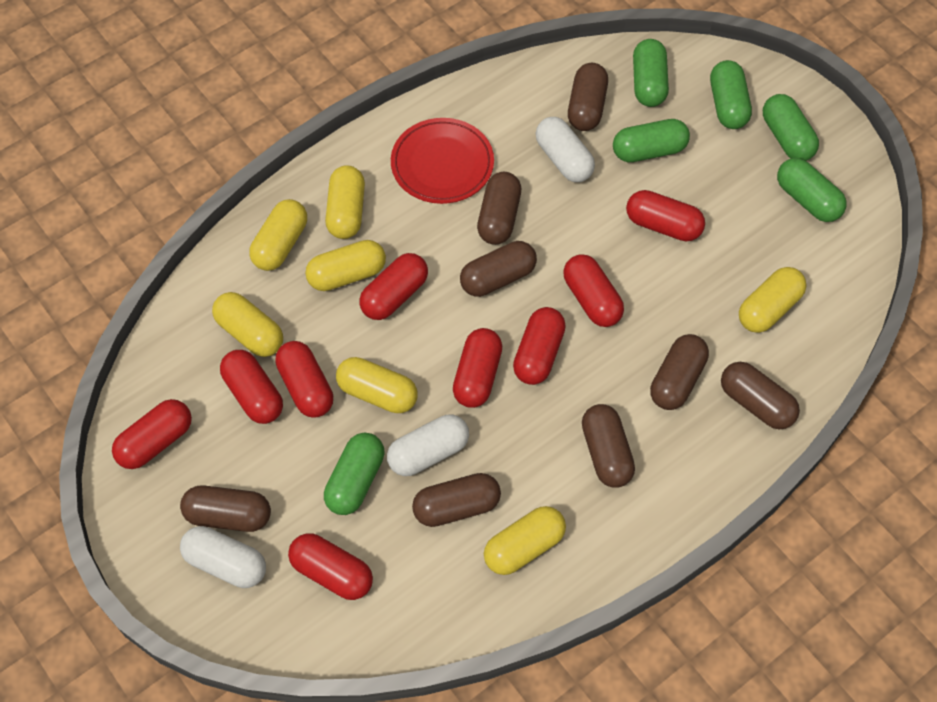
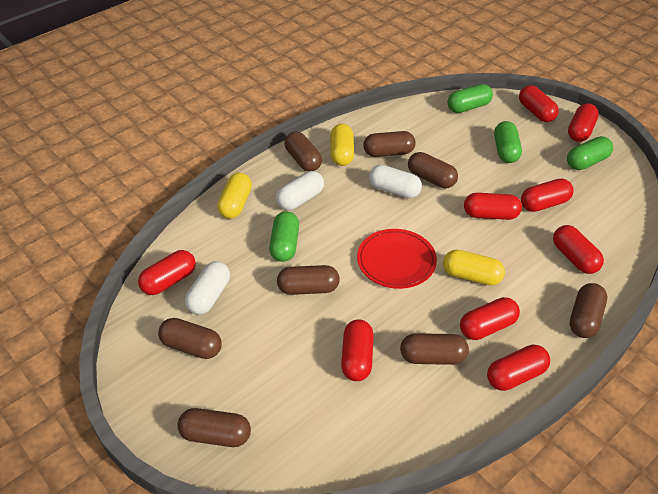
green capsule: [324,433,385,515] [613,119,690,162] [633,39,669,107] [710,60,752,129] [763,94,819,161] [777,158,847,222] = 6 -> [269,211,299,262] [447,84,493,113] [494,121,522,163] [567,136,613,170] = 4
yellow capsule: [212,292,283,357] [249,199,307,271] [305,240,386,291] [325,165,365,239] [336,357,418,413] [484,506,566,575] [739,267,807,333] = 7 -> [217,173,252,219] [330,124,354,166] [443,250,505,286] = 3

